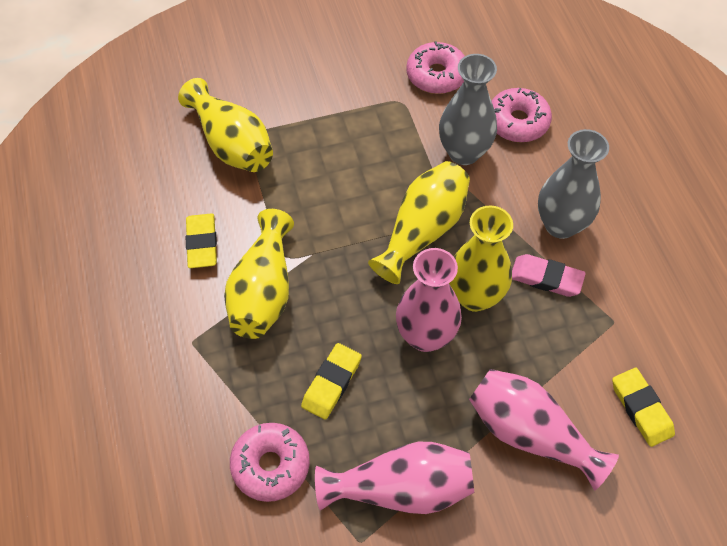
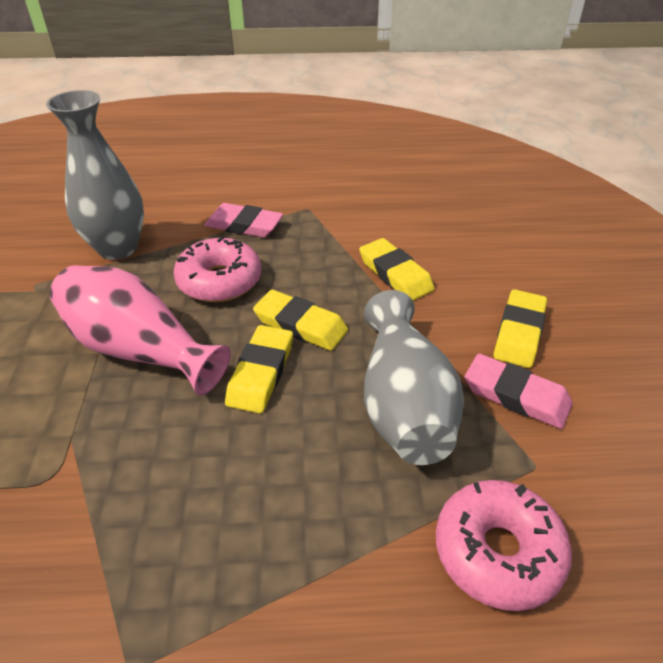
pink donut: [230,423,310,502] [406,41,465,94] [492,88,552,142] = 3 -> [173,236,261,302] [436,480,572,611] = 2
pink eraser: [512,254,586,297] = 1 -> [204,203,283,238] [464,354,573,429] = 2
pink vase: [315,442,474,514] [396,248,462,352] [469,369,619,490] = 3 -> [50,265,231,396] = 1
yellow eraser: [186,213,217,268] [301,343,362,420] [612,368,675,447] = 3 -> [225,325,293,414] [253,290,348,351] [359,238,435,301] [494,289,547,368] = 4
yellow vase: [178,78,273,172] [224,209,294,339] [368,161,470,284] [449,205,513,312] = 4 -> none = 0

